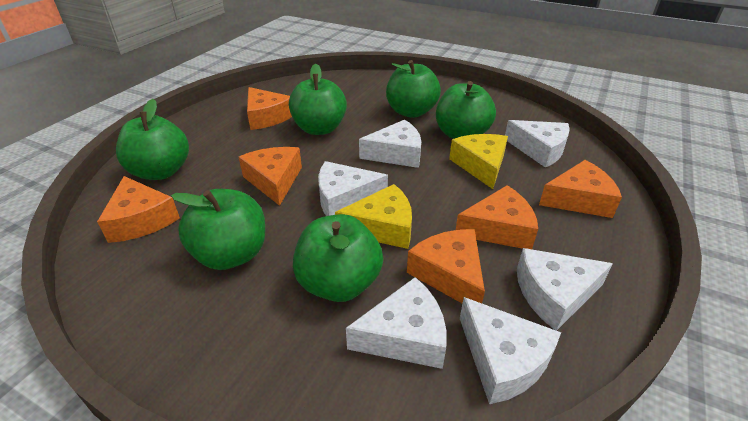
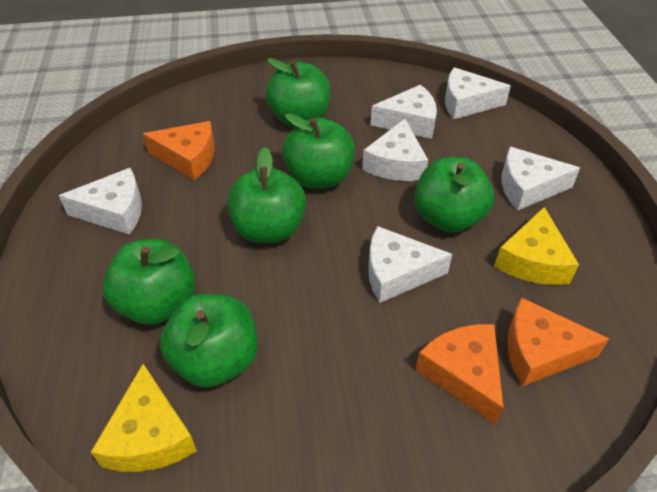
orange cheese: [97,176,180,243] [239,147,302,206] [247,87,292,130] [407,229,485,303] [456,185,538,249] [539,160,622,218] = 6 -> [143,121,215,181] [416,324,503,425] [507,297,609,387] = 3

